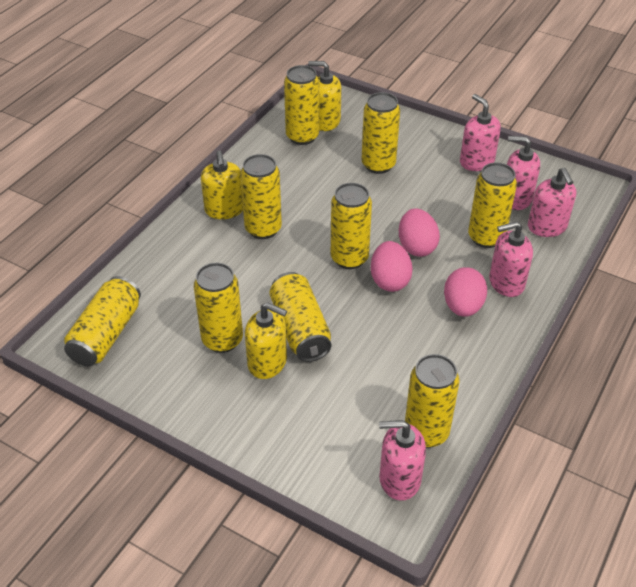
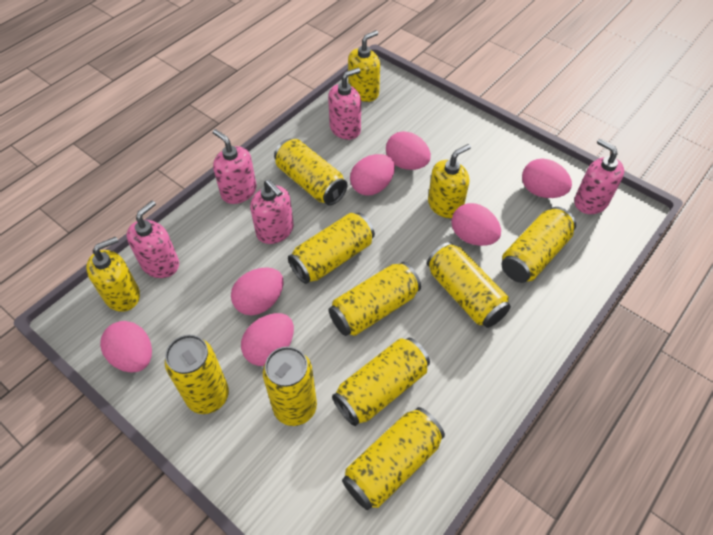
pink egg: [371,241,413,292] [399,208,440,257] [444,267,487,317] = 3 -> [100,321,152,373] [231,267,284,315] [241,313,294,366] [350,154,395,196] [386,131,431,170] [451,203,501,246] [522,158,572,198] = 7

